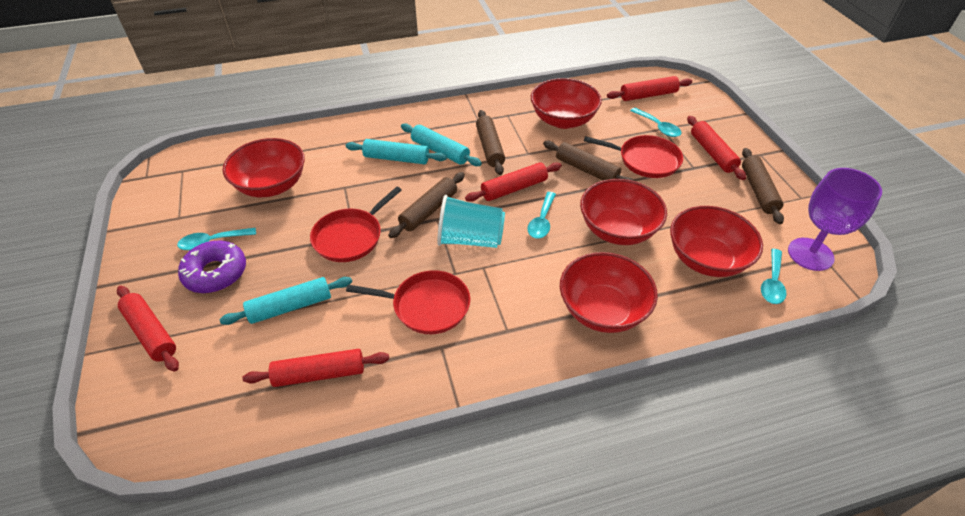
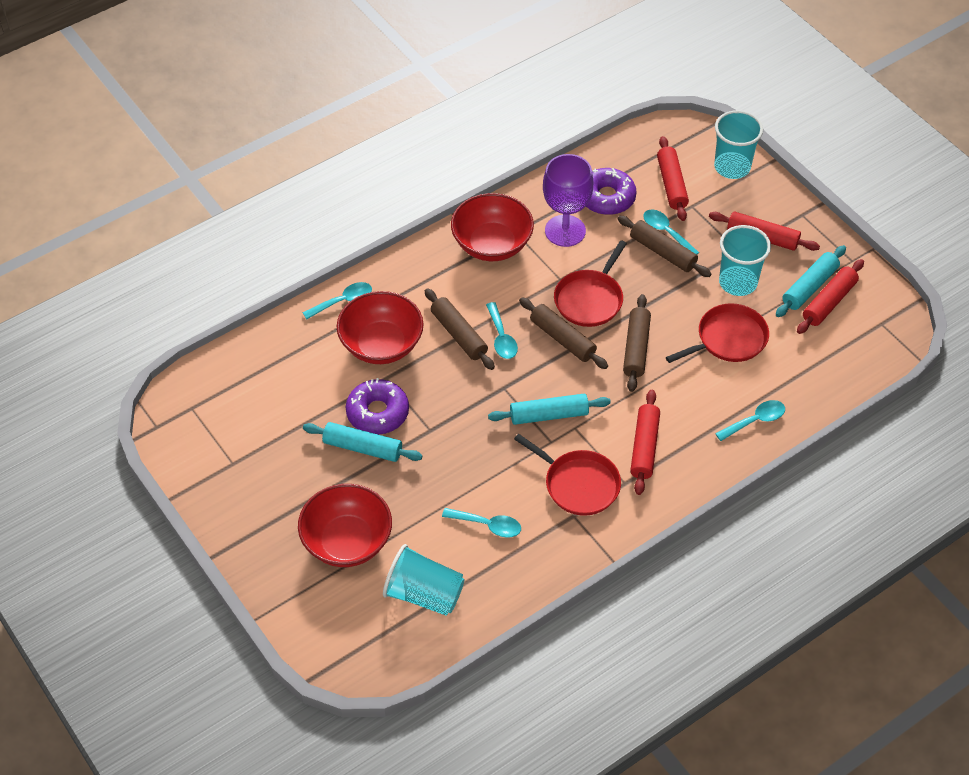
purple donut: [178,241,246,293] = 1 -> [346,378,409,435] [586,168,637,215] = 2
red bowl: [223,138,305,197] [531,78,602,129] [560,252,658,333] [580,179,667,245] [670,206,763,277] = 5 -> [298,484,392,567] [337,291,423,364] [451,193,534,261] = 3
red rolling pin: [117,286,179,372] [242,349,389,387] [465,162,562,202] [607,76,692,101] [687,116,746,180] = 5 -> [630,390,660,495] [657,136,689,221] [709,211,820,251] [797,259,864,334] = 4
turquoise cup: [437,195,505,248] = 1 -> [383,544,464,615] [714,110,763,179] [719,225,771,296] = 3
turquoise spoon: [177,227,256,250] [527,192,556,239] [630,108,681,137] [761,249,787,304] = 4 -> [302,282,372,319] [442,508,521,538] [486,302,518,359] [643,209,699,254] [715,400,785,441] = 5

